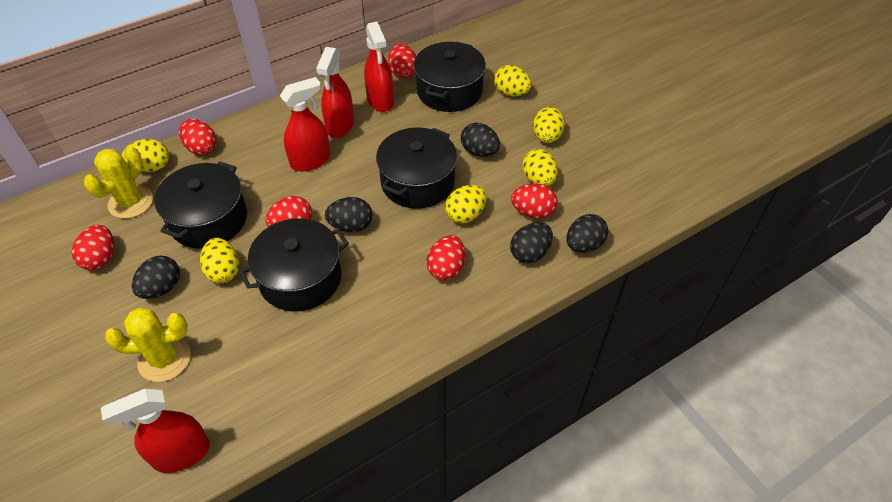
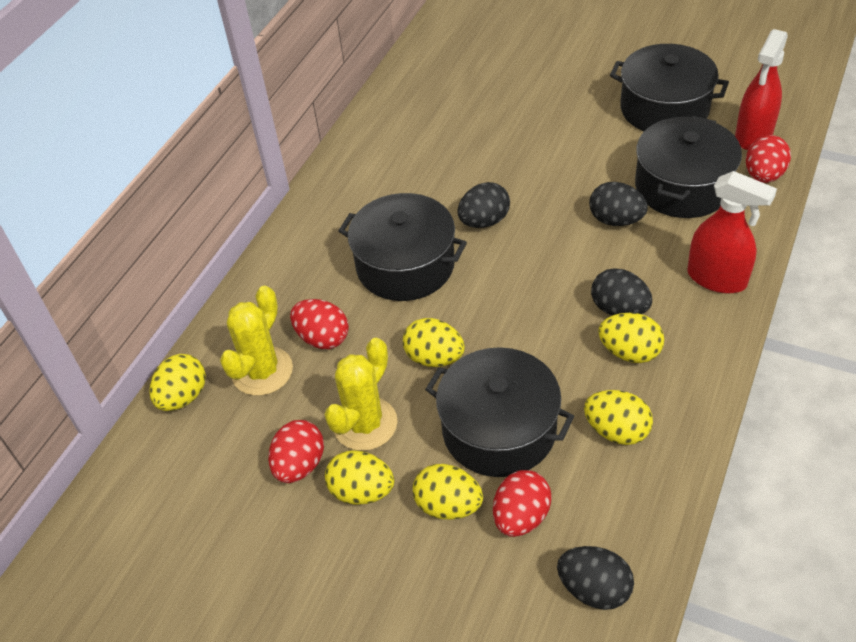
black egg: [132,255,180,299] [325,197,373,232] [461,123,500,157] [510,222,553,263] [567,214,608,253] = 5 -> [457,182,510,228] [557,546,634,610] [589,182,648,226] [591,269,652,315] = 4
red egg: [72,225,114,270] [179,119,217,155] [265,196,312,227] [388,44,416,78] [426,235,465,281] [511,184,558,219] = 6 -> [268,420,324,483] [290,299,349,349] [493,470,552,537] [746,135,791,183] = 4
red spray bottle: [101,389,210,473] [280,77,330,171] [316,47,354,138] [364,22,394,112] = 4 -> [687,171,777,294] [735,29,788,150] = 2

